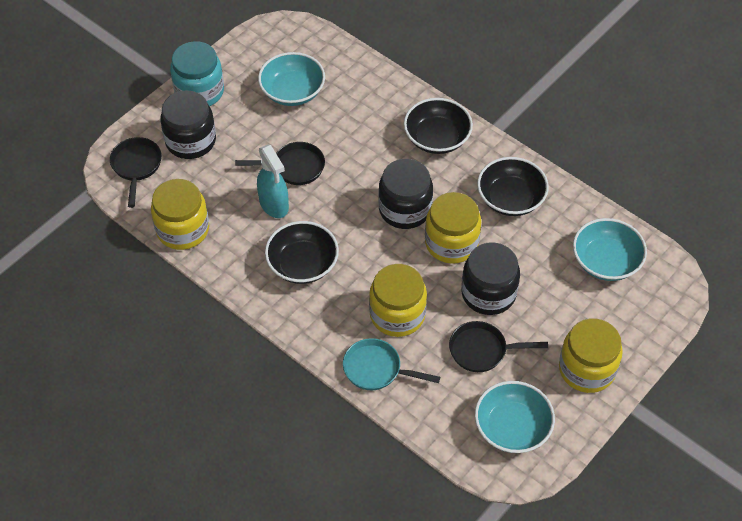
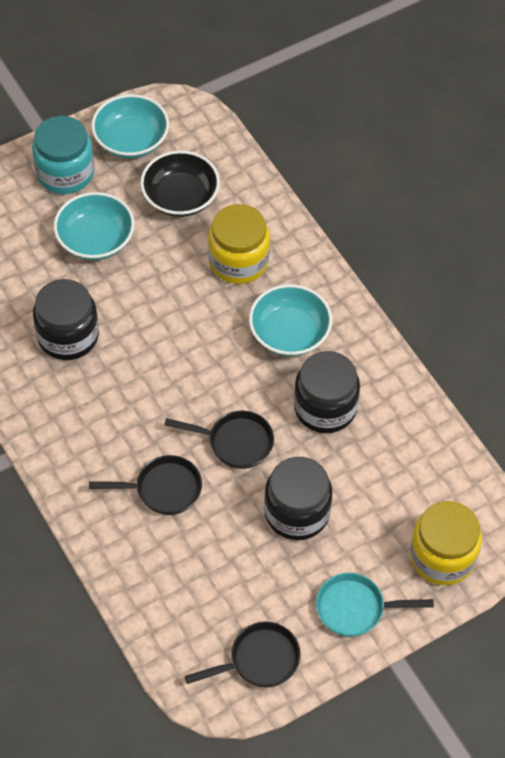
black bowl: [265,221,339,284] [404,98,473,154] [477,157,549,216] = 3 -> [140,150,220,217] = 1
turquoise spray bottle: [257,145,289,218] = 1 -> none = 0
yellow jar: [151,179,209,250] [369,264,427,337] [425,192,481,264] [559,318,623,393] = 4 -> [208,204,270,284] [410,501,482,585] = 2

